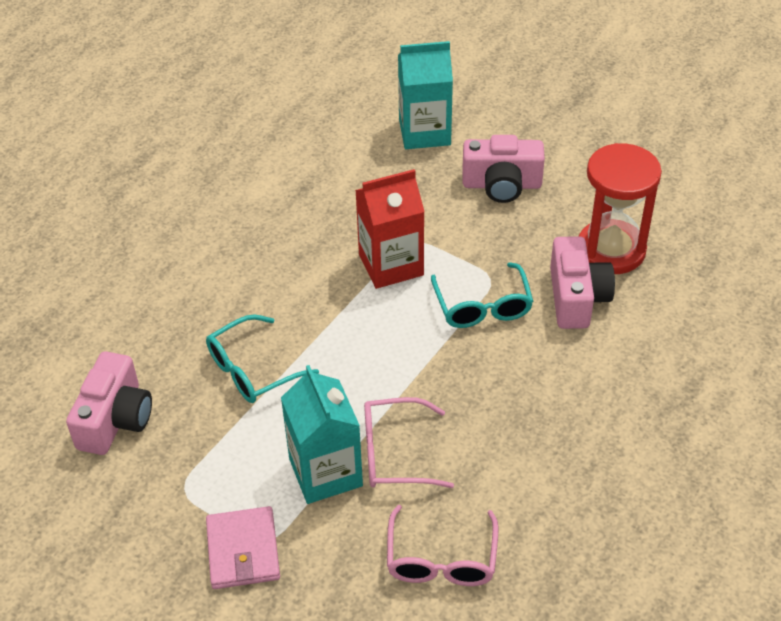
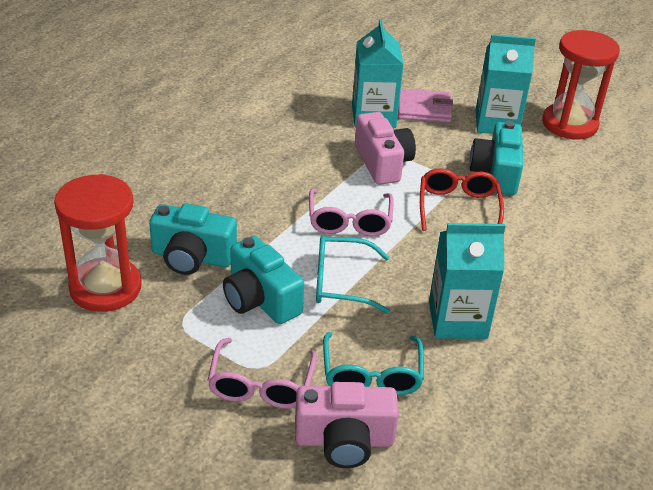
pink camera: [66,351,152,455] [462,135,545,203] [550,236,615,329] = 3 -> [295,382,399,468] [355,112,416,185] = 2
red carton: [355,169,425,289] = 1 -> none = 0
red glasses: none = 0 -> [420,168,504,231] = 1
red hourglass: [579,143,662,274] = 1 -> [54,174,142,312] [542,30,620,139] = 2
turquoise camera: none = 0 -> [149,203,237,275] [223,236,304,324] [469,121,523,195] = 3
turquoise carton: [281,365,363,504] [398,41,453,149] = 2 -> [352,19,404,128] [429,223,505,339] [476,34,536,134] = 3

